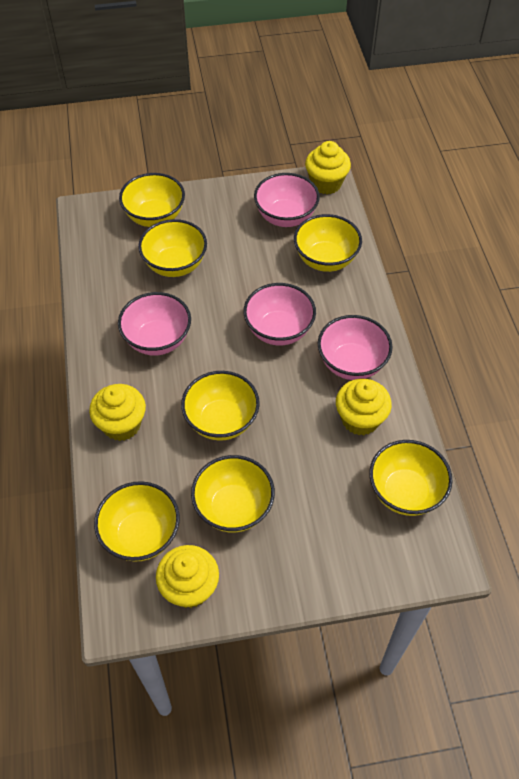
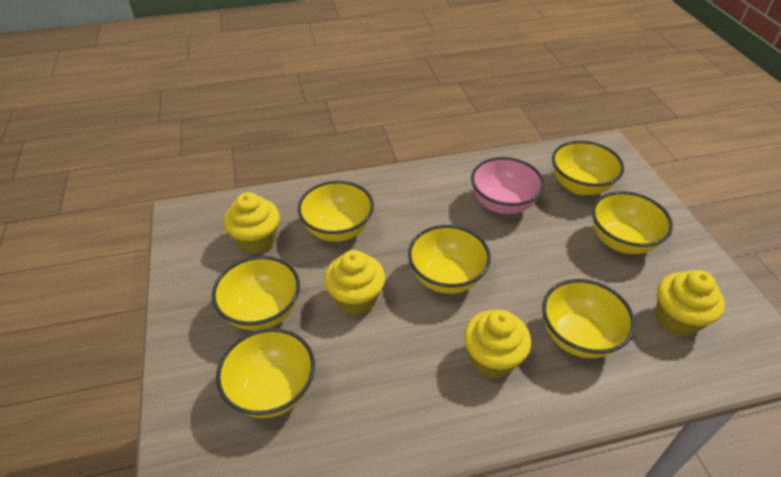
pink bowl: [118,292,191,356] [243,283,316,345] [254,173,320,227] [318,315,393,380] = 4 -> [471,157,544,214] = 1

